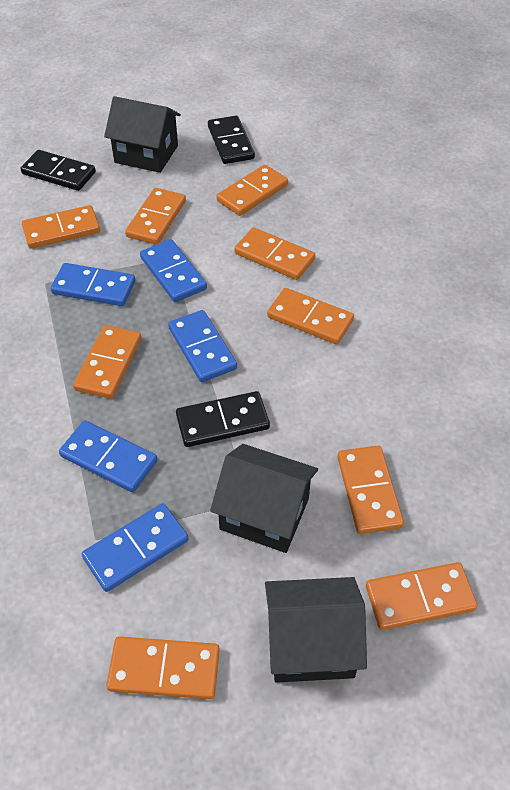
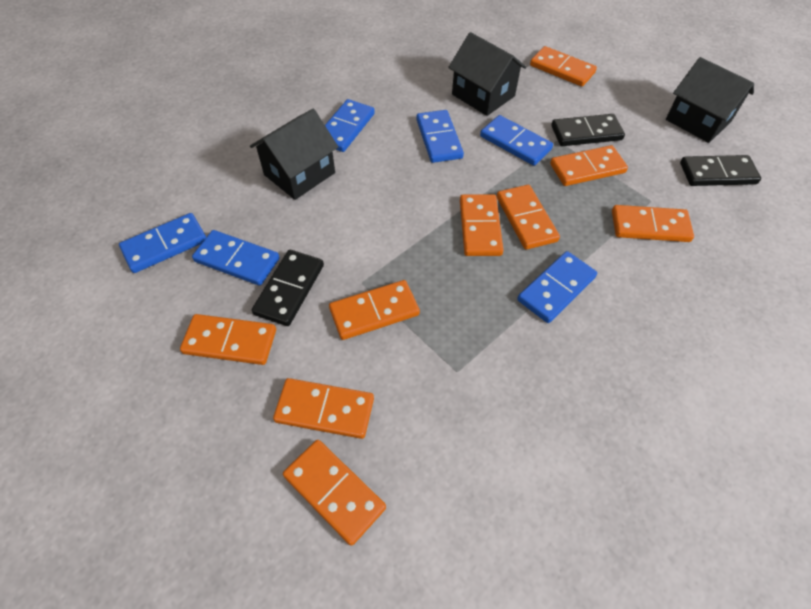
blue domino: [51,263,135,306] [59,420,157,492] [82,503,189,592] [140,239,207,302] [168,310,237,382] = 5 -> [119,213,206,273] [192,230,280,286] [325,99,375,152] [416,110,464,163] [480,115,553,166] [517,251,597,323] = 6

